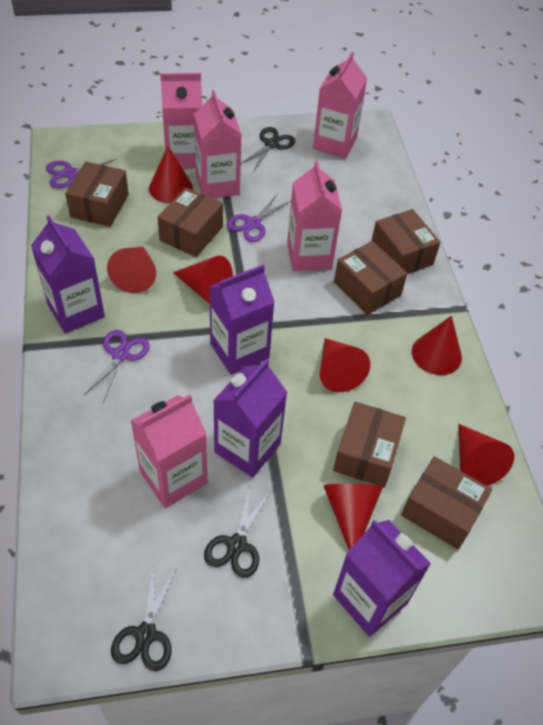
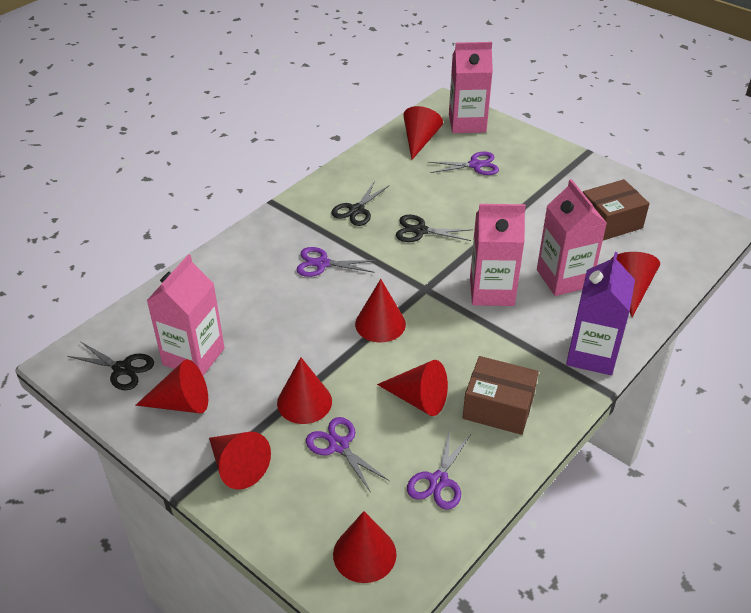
brown box: [65,162,129,227] [157,187,223,257] [333,402,406,487] [334,241,407,315] [371,209,441,274] [401,456,492,549] = 6 -> [463,356,539,435] [583,179,650,241] = 2
pink carton: [130,394,207,508] [160,73,202,169] [194,90,242,199] [287,160,342,271] [313,52,367,159] = 5 -> [147,254,224,376] [449,42,493,133] [470,204,526,306] [537,179,607,296] = 4
purple carton: [31,215,105,334] [209,265,275,375] [213,359,287,478] [333,520,431,637] = 4 -> [566,252,635,375] = 1
purple scissors: [46,159,117,188] [83,330,150,402] [227,193,291,242] = 3 -> [296,247,377,277] [306,417,390,493] [407,428,471,510] [428,152,499,175] = 4
red cone: [107,247,156,293] [149,146,193,204] [173,256,233,304] [320,338,370,392] [324,484,383,550] [412,316,462,375] [458,424,514,486] = 7 -> [135,359,208,413] [209,432,271,490] [277,357,332,424] [333,511,397,583] [355,279,406,342] [377,360,448,416] [403,106,443,160] [610,252,660,317] = 8

